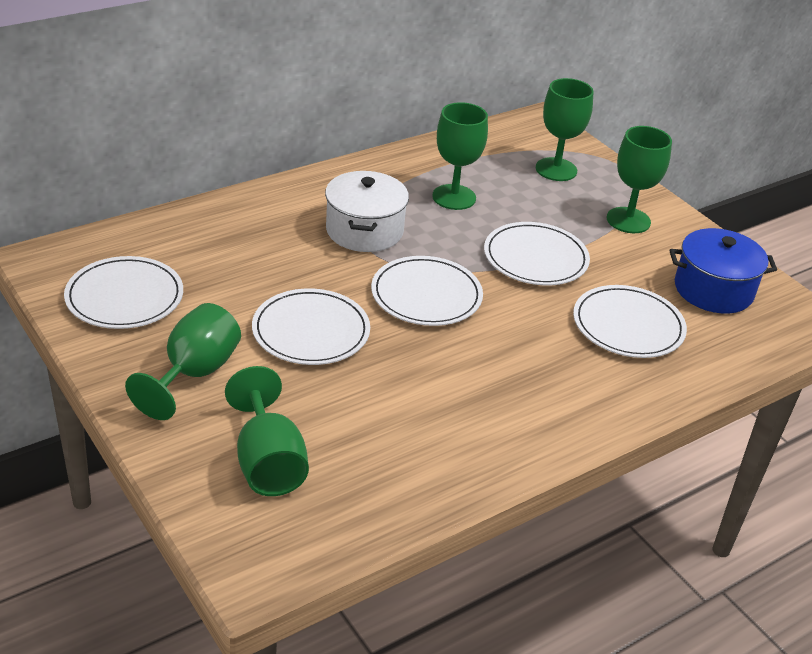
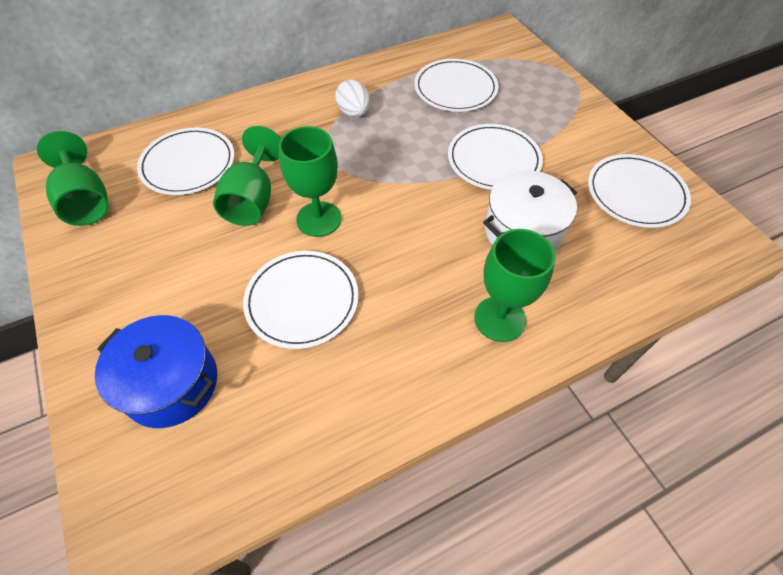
green goblet: [125,303,241,420] [225,366,309,496] [432,102,488,210] [536,78,594,181] [607,126,672,233] = 5 -> [37,131,108,226] [213,126,281,226] [279,126,342,237] [474,229,556,342] = 4
white egg: none = 0 -> [335,80,370,117] = 1

